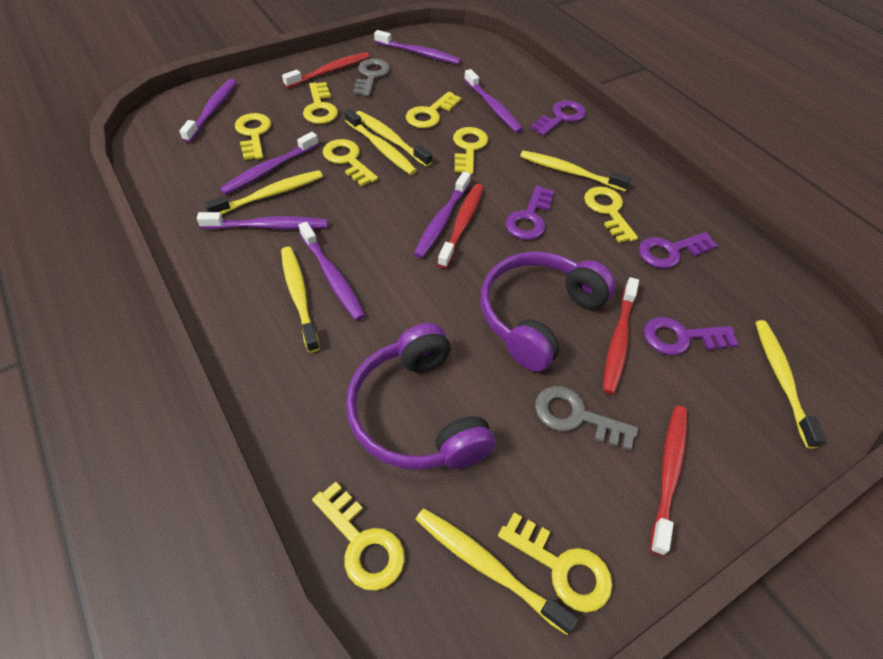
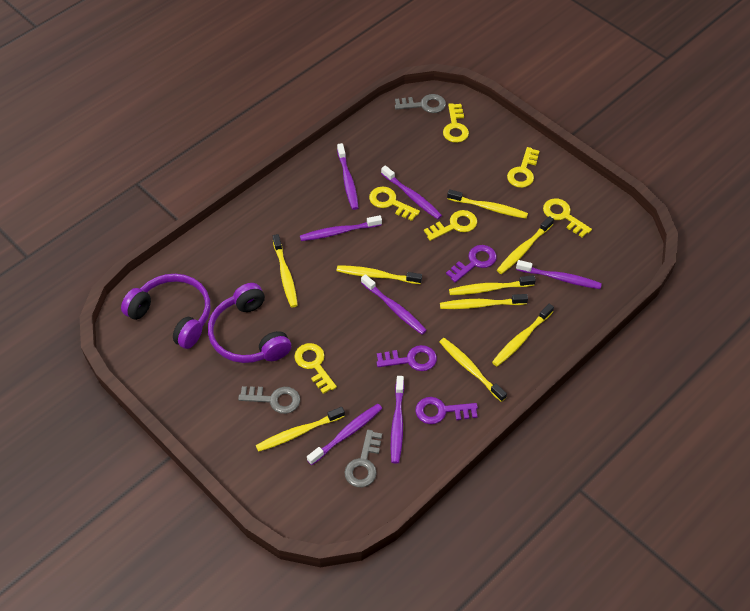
grey key: [353,59,390,97] [535,386,638,451] = 2 -> [238,386,300,414] [344,430,382,487] [395,94,446,113] = 3
purple key: [505,185,554,240] [530,100,586,136] [639,232,718,268] [644,317,739,355] = 4 -> [377,345,437,371] [415,397,478,424] [446,245,497,283] = 3
red toothbrush: [282,52,370,88] [437,184,484,268] [603,277,639,395] [650,406,687,556] = 4 -> none = 0
yellow key: [235,113,271,160] [303,82,338,124] [312,482,405,591] [323,139,378,186] [406,92,461,128] [453,127,488,174] [498,512,613,613] [584,186,638,243] = 8 -> [294,343,337,394] [369,187,420,221] [424,210,477,241] [443,103,469,143] [507,147,539,188] [543,198,592,238] = 6
yellow toothbrush: [204,170,323,215] [281,247,320,353] [344,109,417,175] [356,111,432,167] [415,508,578,635] [520,151,631,191] [755,320,826,449] = 7 -> [256,407,345,452] [273,234,298,307] [336,265,422,284] [439,338,507,402] [440,294,528,309] [447,189,528,219] [449,275,536,295] [492,304,554,366] [497,216,554,274] = 9

